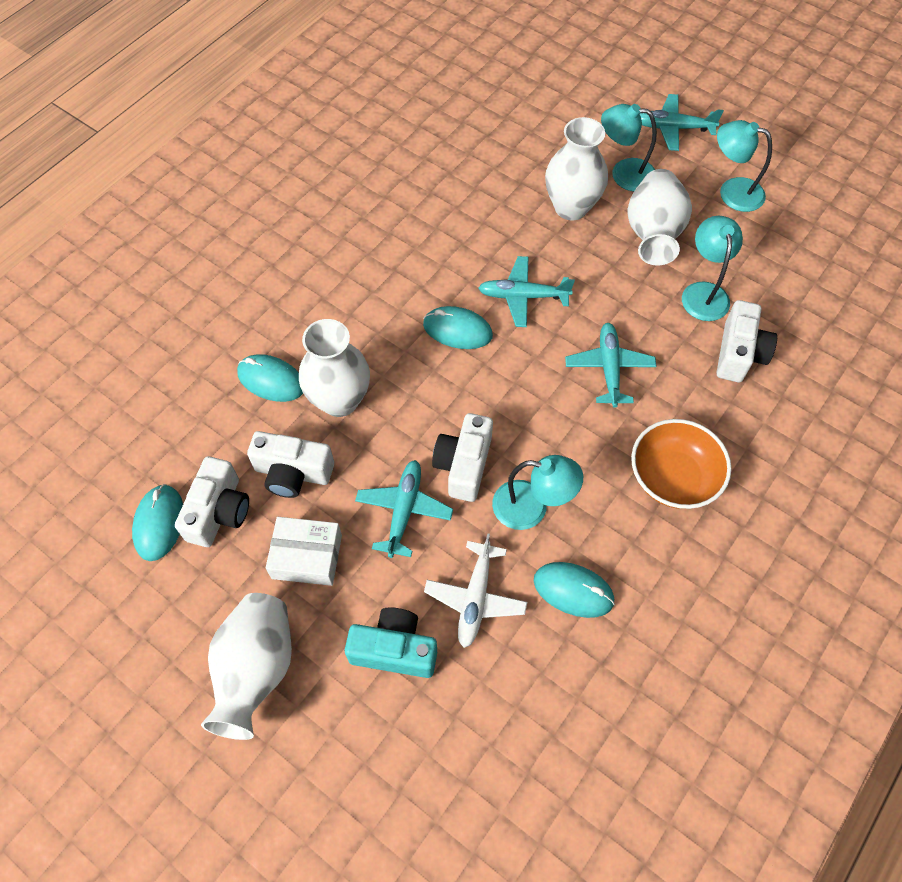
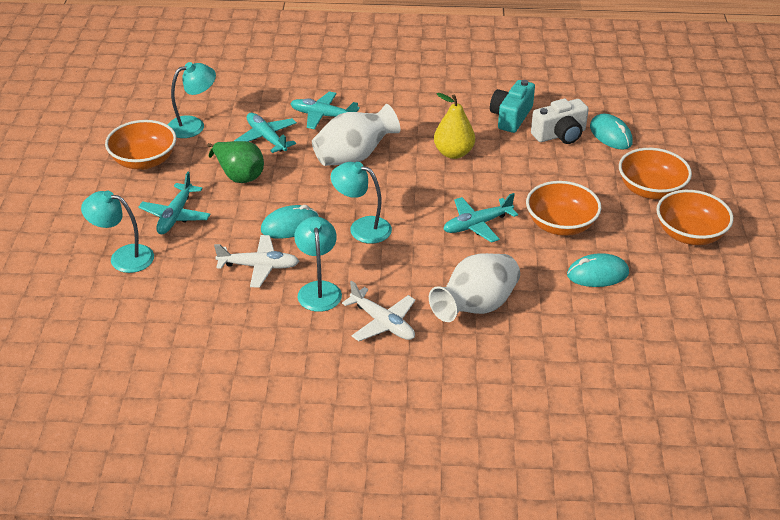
green pear: none = 0 -> [207,141,264,183] = 1
orange bowl: [631,419,731,509] = 1 -> [105,120,176,170] [526,181,601,236] [619,148,692,199] [656,190,733,245] = 4
turquoise mouse: [132,484,183,561] [237,354,303,402] [423,306,493,349] [534,562,615,618] = 4 -> [261,205,319,239] [567,253,629,287] [590,114,633,149] = 3
white box: [266,517,342,586] = 1 -> none = 0
white camera: [175,456,249,547] [247,431,334,498] [432,413,493,502] [717,300,777,382] = 4 -> [531,99,589,144] = 1
white plane: [424,533,527,648] = 1 -> [214,235,300,288] [342,281,415,341] = 2
white vase: [201,593,292,740] [299,319,370,417] [545,117,608,220] [627,169,692,266] = 4 -> [312,104,400,166] [429,253,520,322] = 2
yellow pear: none = 0 -> [434,93,475,159] = 1

